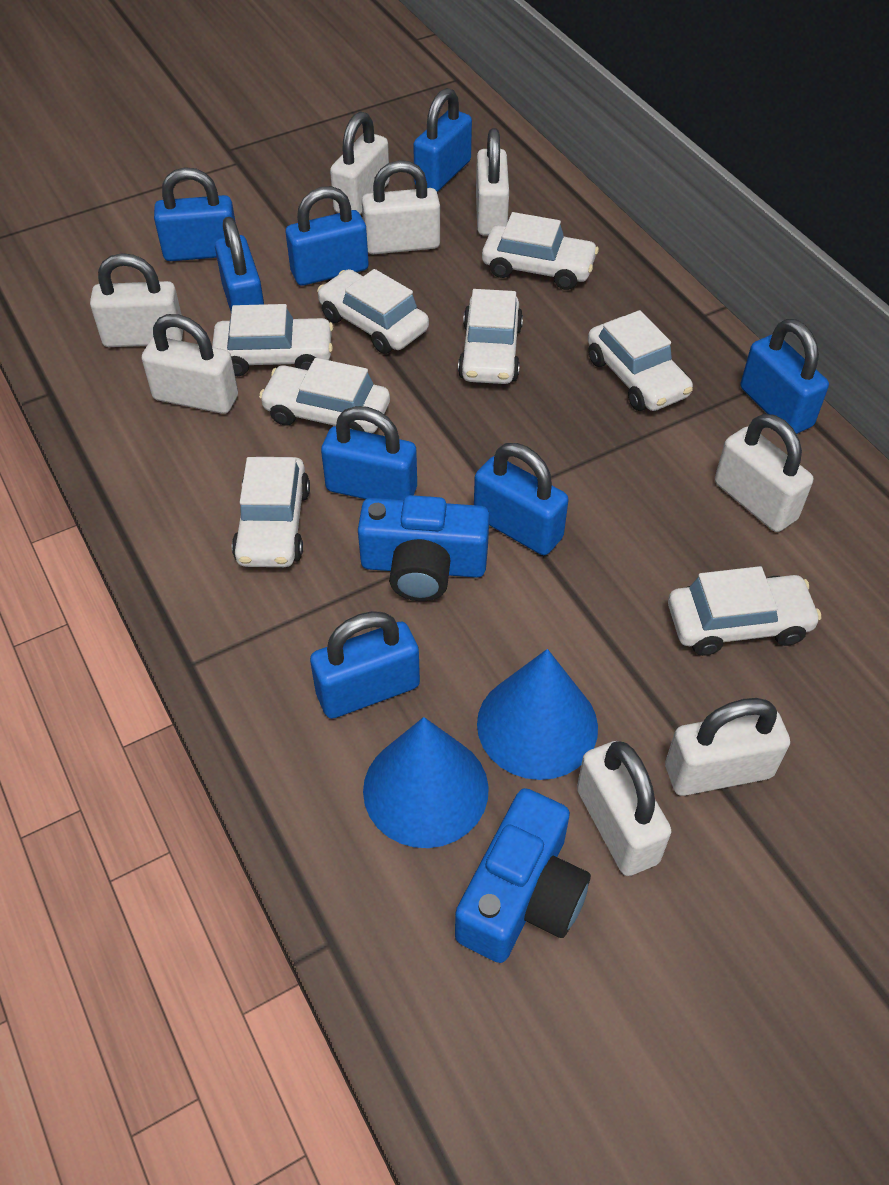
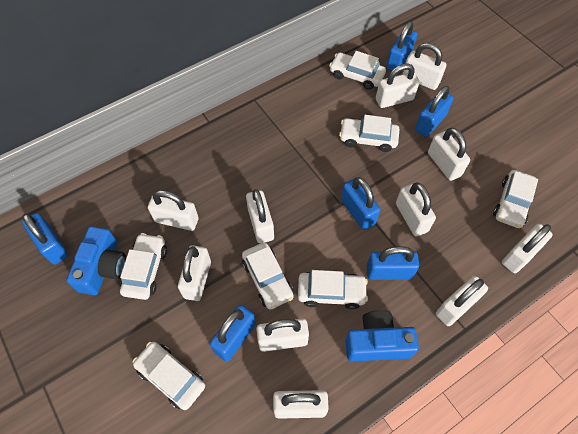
blue cone: [363,717,489,848] [477,649,598,780] = 2 -> none = 0
blue padlock: [154,167,235,261] [215,217,264,312] [286,186,369,286] [310,611,420,719] [321,406,417,500] [413,88,472,192] [474,443,569,555] [741,319,829,434] = 8 -> [22,213,68,265] [210,305,256,362] [341,177,381,230] [367,246,419,280] [386,21,417,71] [415,86,453,137] = 6
white car: [212,304,333,376] [232,457,310,567] [259,358,390,433] [317,269,429,354] [458,289,523,384] [482,212,599,290] [588,310,693,411] [668,566,821,656] = 8 -> [120,233,167,300] [133,342,205,410] [242,242,294,309] [298,270,368,309] [329,51,386,90] [339,115,399,152] [493,170,538,228] = 7
white padlock: [90,253,183,347] [142,314,238,414] [330,111,390,215] [362,160,440,254] [476,128,509,236] [577,741,672,876] [665,698,790,796] [715,414,813,532] = 8 -> [148,190,199,231] [178,245,211,301] [246,189,274,243] [256,318,309,352] [273,390,329,419] [376,64,420,108] [396,183,436,236] [403,43,446,90] [428,128,470,181] [436,276,488,326] [502,224,553,273] = 11

